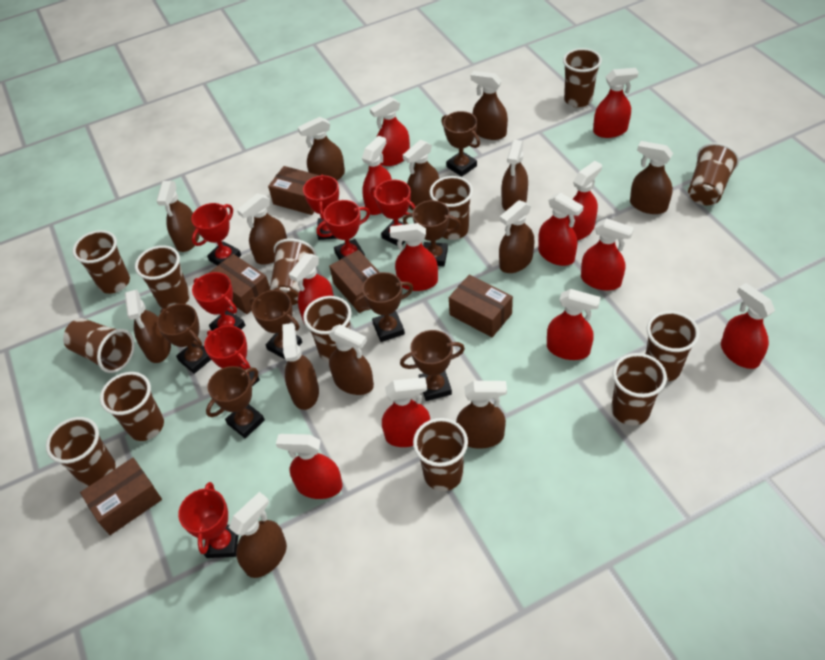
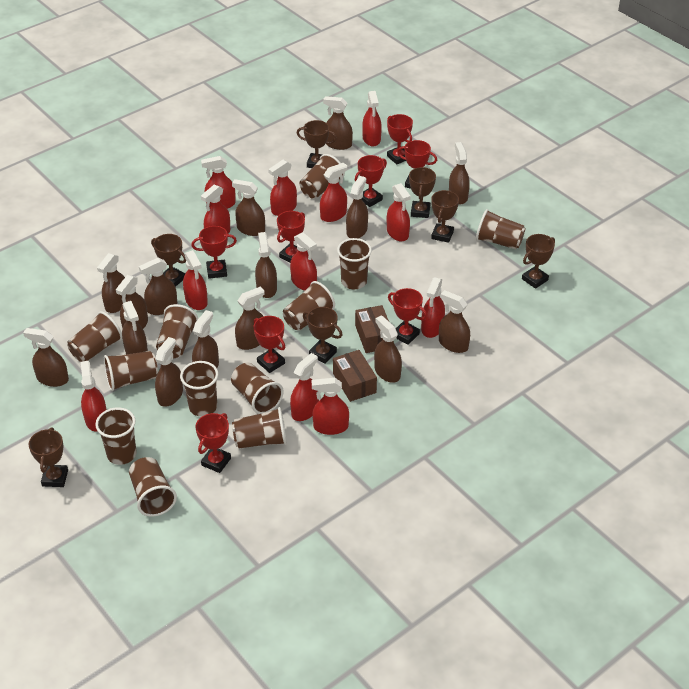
brown box: [80,458,162,535] [209,254,270,314] [268,166,321,215] [329,250,380,313] [449,274,513,337] = 5 -> [333,350,377,402] [355,305,389,353] = 2
brown cup: [46,417,116,487] [63,318,135,373] [73,230,130,294] [100,372,164,441] [135,245,190,309] [270,238,316,305] [303,296,352,363] [413,418,468,491] [430,176,473,240] [563,48,602,108] [611,353,667,425] [646,311,700,382] [688,143,739,206] = 13 -> [67,311,122,362] [95,407,137,465] [104,351,158,391] [129,457,177,516] [156,304,198,358] [180,361,218,417] [231,362,284,414] [232,407,287,448] [283,281,335,331] [299,154,345,199] [337,238,372,289] [476,209,526,249] = 12
brown spray bottle: [125,290,171,363] [157,181,200,252] [229,492,287,578] [237,194,287,264] [283,323,319,410] [298,117,345,181] [328,324,374,395] [403,140,439,210] [456,381,507,449] [471,71,508,140] [499,200,535,273] [501,140,528,211] [630,141,673,214] = 13 -> [23,328,69,387] [97,253,125,313] [116,275,148,329] [122,301,148,355] [139,258,177,315] [155,337,183,407] [192,310,219,368] [232,179,265,236] [235,287,265,350] [255,232,277,298] [323,96,353,150] [346,176,368,238] [374,315,402,383] [439,290,470,353] [449,142,470,205] = 15
red trophy: [178,482,239,558] [191,203,241,266] [192,272,245,331] [204,325,260,386] [303,174,339,240] [316,200,370,260] [371,180,416,246] = 7 -> [191,226,237,279] [196,413,231,473] [254,316,285,373] [277,211,305,263] [355,155,387,207] [387,114,413,165] [388,288,427,345] [397,140,437,189] = 8

